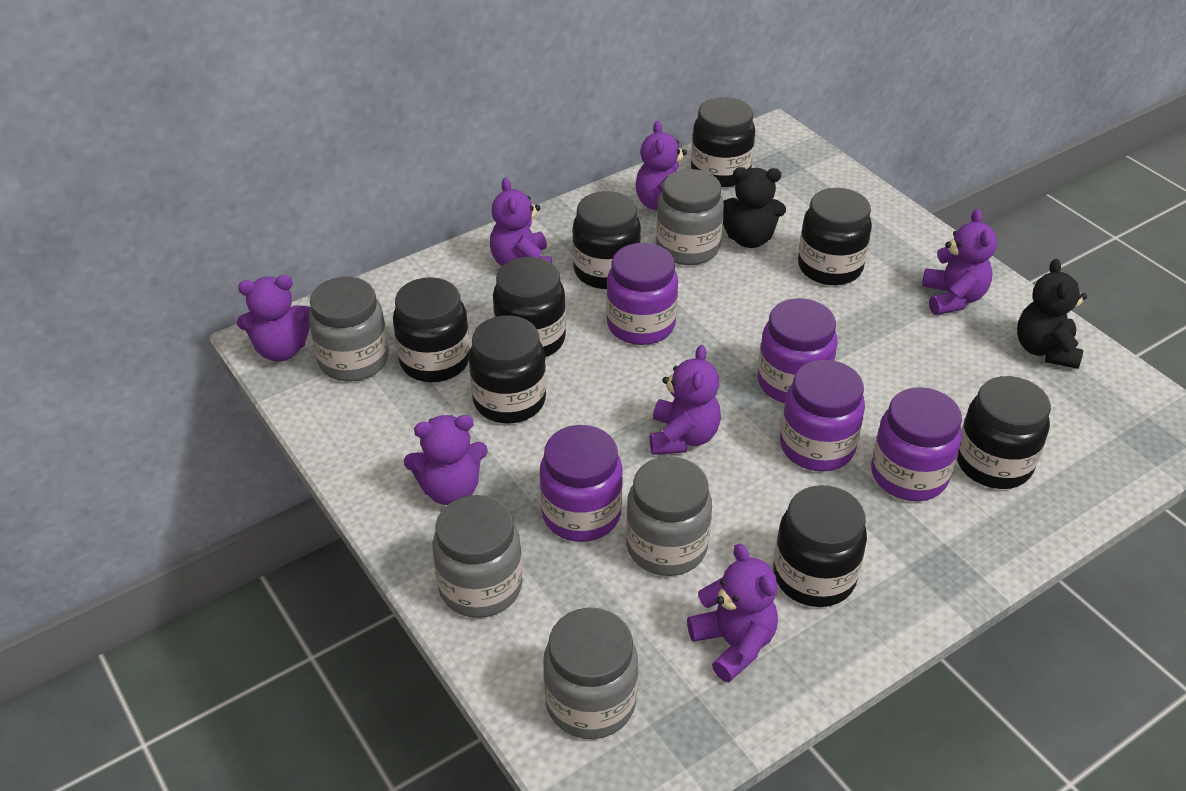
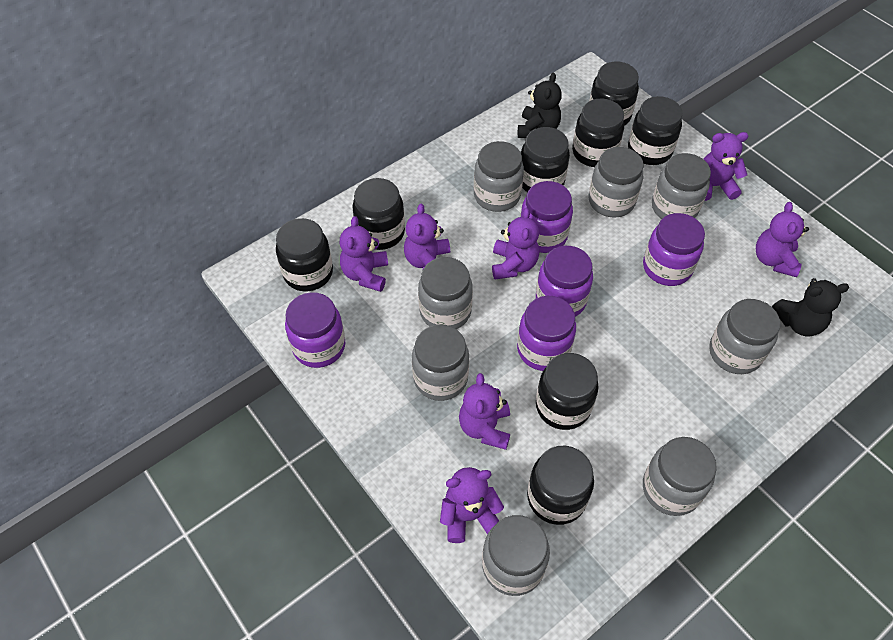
grey jar: [309,277,389,382] [432,495,523,618] [543,608,638,739] [626,456,712,576] [656,169,724,265] = 5 -> [412,324,469,401] [418,257,473,329] [474,141,524,212] [482,515,550,596] [589,147,644,218] [643,437,717,516] [652,153,711,219] [709,299,781,374] = 8

